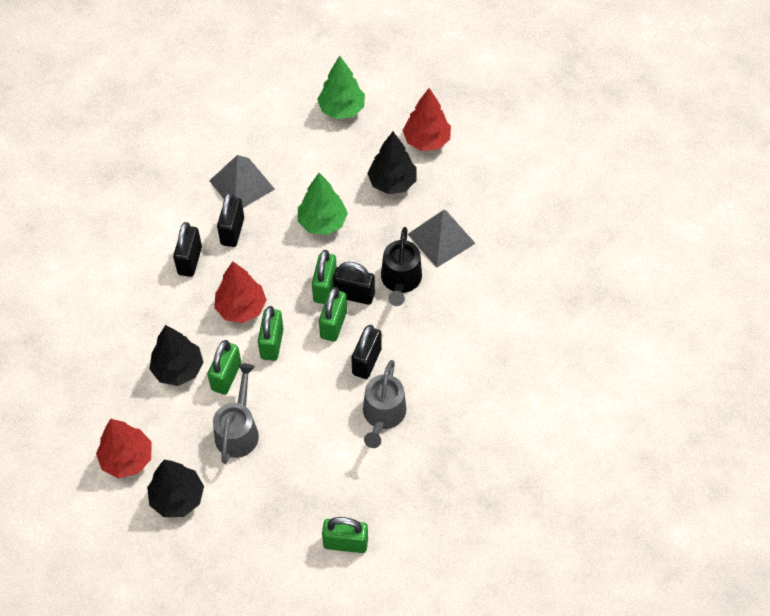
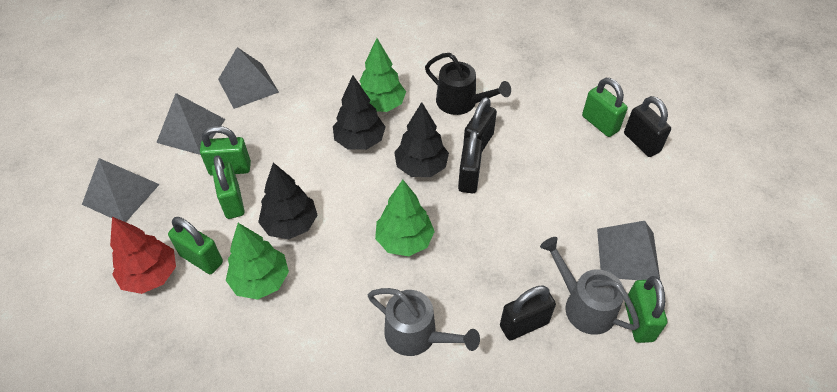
green tree: [298,173,348,235] [317,56,365,119] = 2 -> [226,223,289,300] [360,38,406,112] [375,180,435,256] = 3
grey pyramid: [209,155,275,208] [408,210,476,268] = 2 -> [82,158,160,222] [156,93,226,155] [218,47,279,109] [597,221,660,280] = 4
red tree: [96,419,152,478] [214,261,267,323] [403,88,451,151] = 3 -> [110,217,176,294] = 1

